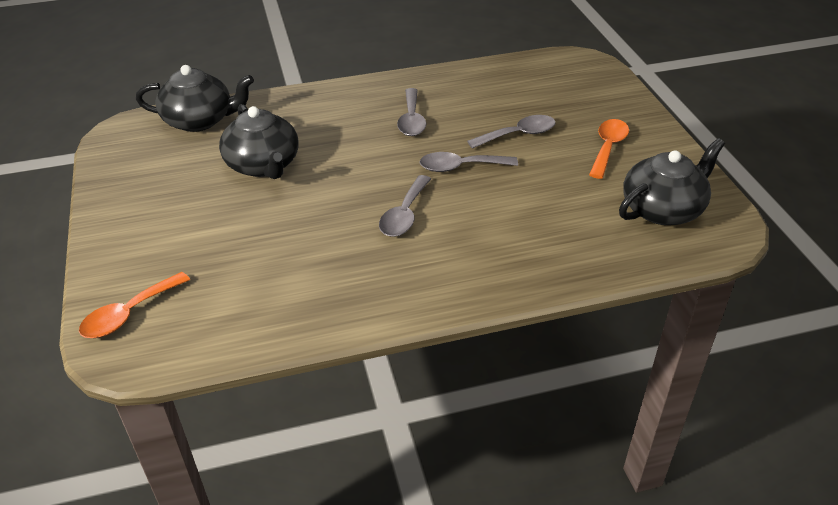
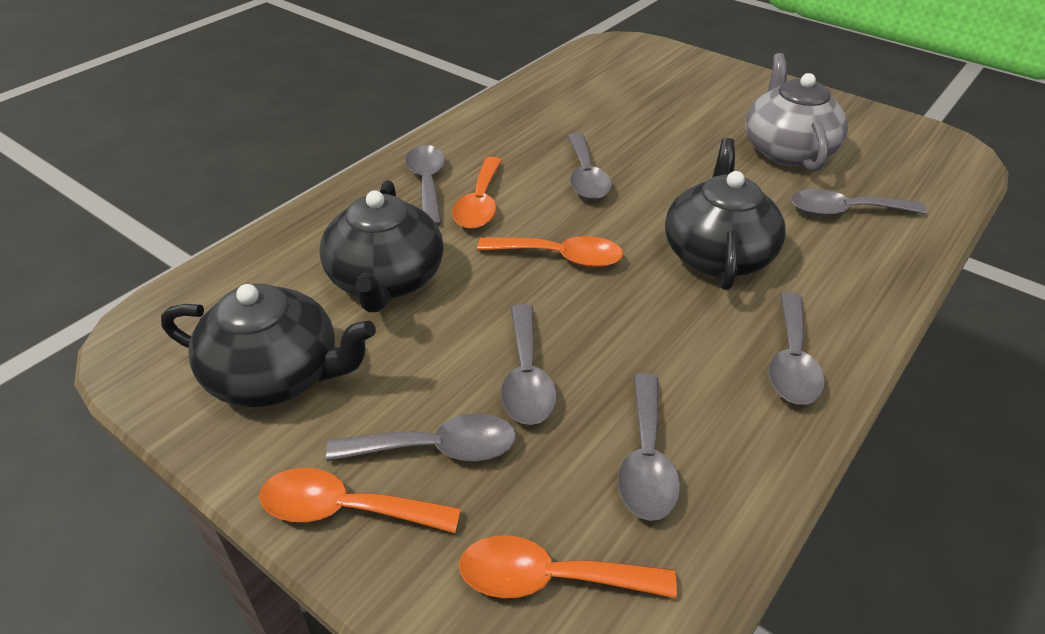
grey spoon: [379,175,431,237] [397,88,426,136] [419,152,518,172] [467,115,556,149] = 4 -> [326,413,516,461] [405,145,446,226] [501,304,557,425] [567,133,612,200] [618,373,680,521] [768,292,825,405] [791,189,927,216] = 7
grey teapot: none = 0 -> [745,53,848,172] = 1
orange spoon: [79,272,190,338] [589,119,629,179] = 2 -> [259,468,461,533] [452,157,502,229] [459,535,677,598] [477,236,623,268] = 4

